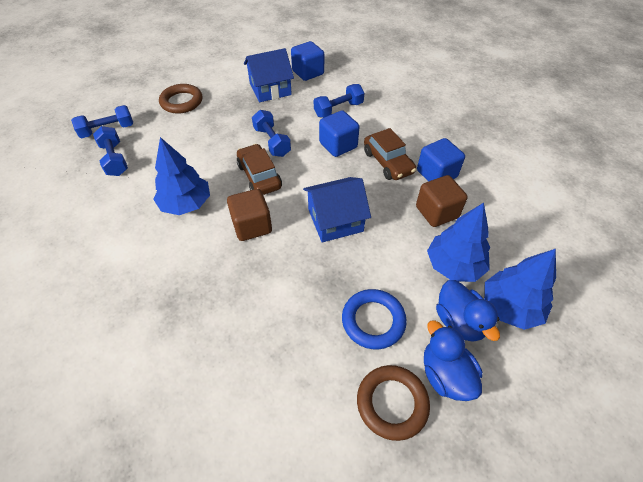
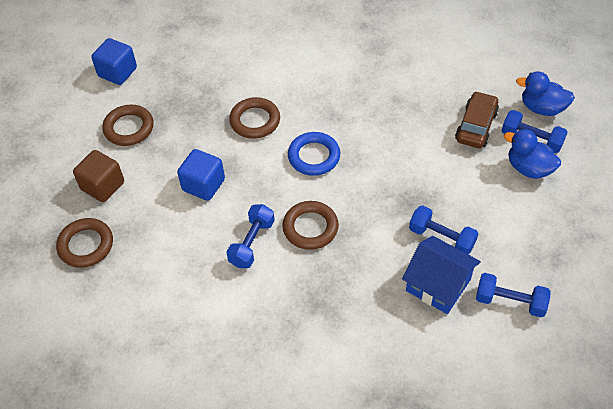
blue cube: [291,41,324,81] [319,110,360,157] [417,138,465,182] = 3 -> [91,38,137,85] [177,149,225,201] = 2
blue house: [244,48,294,102] [303,177,371,242] = 2 -> [402,236,481,314] = 1
blue tree: [153,137,210,215] [427,203,490,282] [484,249,556,330] = 3 -> none = 0
brown car: [237,144,282,195] [364,128,416,180] = 2 -> [455,91,499,148] = 1
brown cube: [227,189,272,241] [416,175,468,227] = 2 -> [73,150,124,202] = 1
brown ring: [159,84,202,114] [357,365,430,441] = 2 -> [56,218,113,268] [102,105,154,146] [229,97,280,139] [282,201,339,250] = 4

